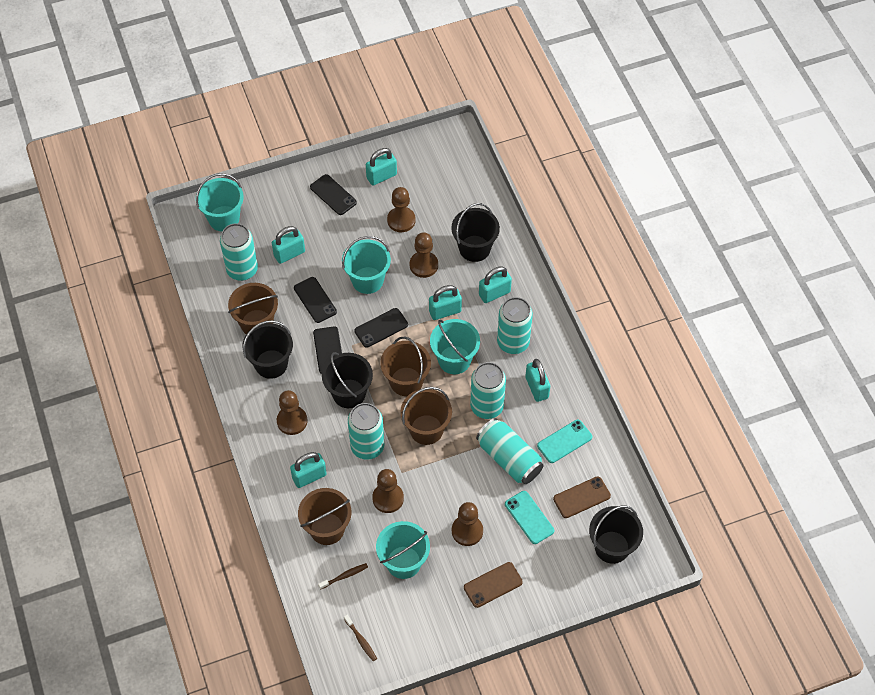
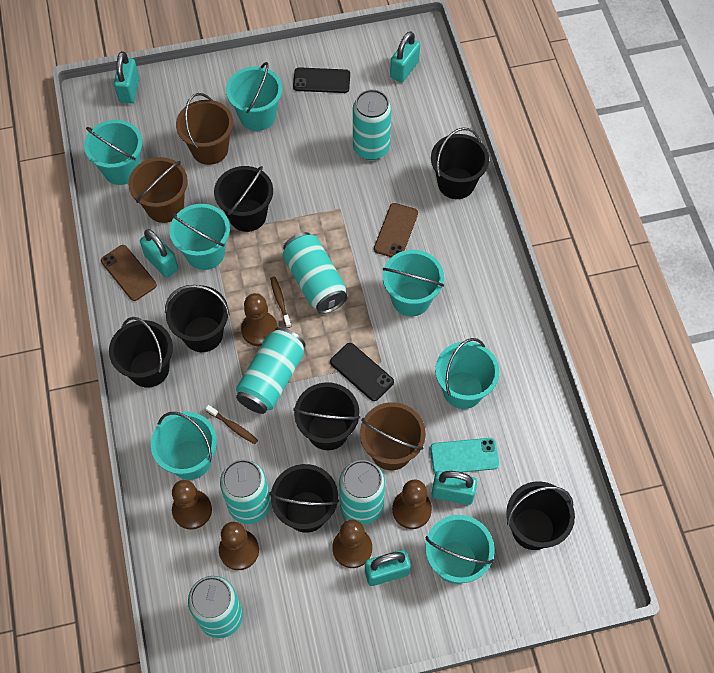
black bucket: [242,320,293,379] [322,352,373,408] [451,203,500,262] [589,505,643,564] = 4 -> [109,317,173,388] [165,285,230,352] [214,166,273,232] [270,464,339,533] [293,382,360,450] [431,127,489,199] [506,482,575,550] = 7
black phone: [294,277,337,323] [310,174,357,215] [313,326,342,374] [354,308,408,348] = 4 -> [293,67,350,93] [330,343,394,401] = 2
brown bucket: [228,283,278,334] [298,488,351,545] [380,336,431,396] [401,387,452,445] = 4 -> [128,157,188,223] [176,93,233,165] [360,402,426,470] = 3
turquoise bucket: [196,173,244,231] [342,236,391,294] [376,521,430,579] [430,319,480,374] = 4 -> [84,120,142,185] [151,412,217,480] [170,204,230,270] [226,62,282,131] [383,250,444,316] [425,515,494,584] [435,338,500,409] = 7
turquoise can: [220,223,258,281] [348,403,384,460] [470,362,506,419] [476,418,544,484] [497,297,533,354] = 5 -> [188,576,243,638] [220,460,271,524] [236,327,305,414] [282,232,348,314] [339,460,385,525] [353,89,392,160] = 6
turquoise padlock: [272,226,305,264] [290,452,327,488] [366,148,397,185] [429,285,462,320] [479,266,512,303] [525,359,550,402] = 6 -> [114,51,139,103] [140,229,178,278] [365,550,411,586] [390,31,420,83] [432,471,477,505] = 5
turquoise phone: [505,491,554,544] [537,419,592,463] = 2 -> [430,438,499,473] = 1

